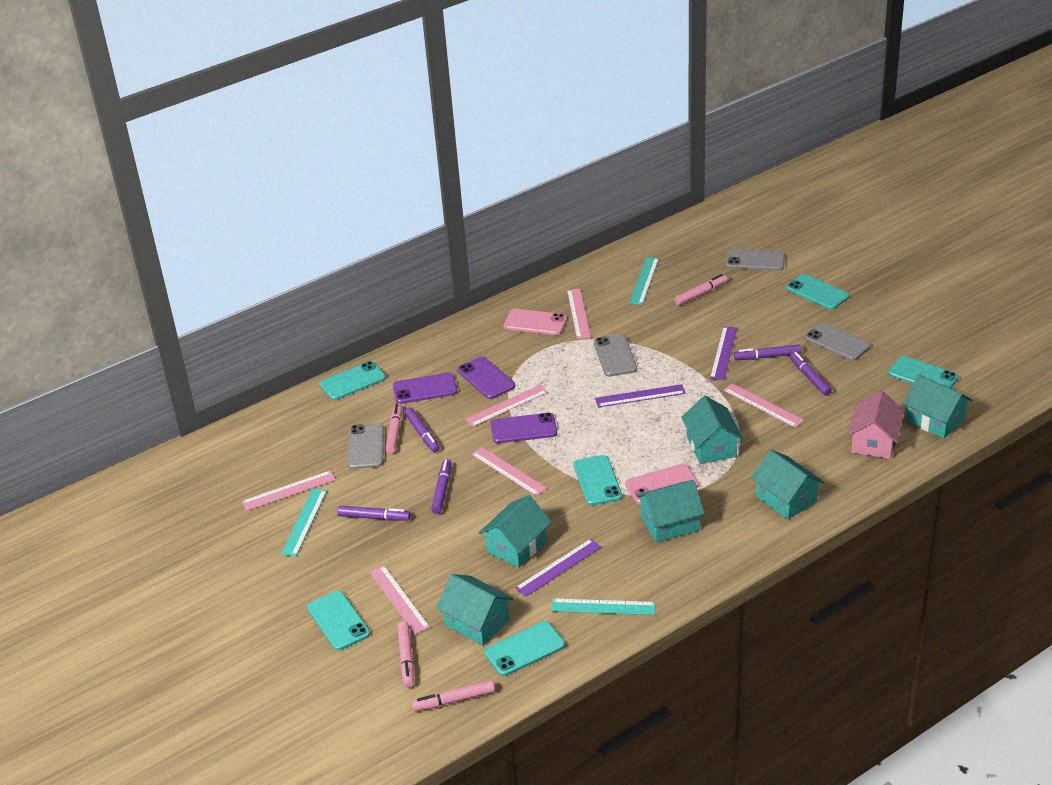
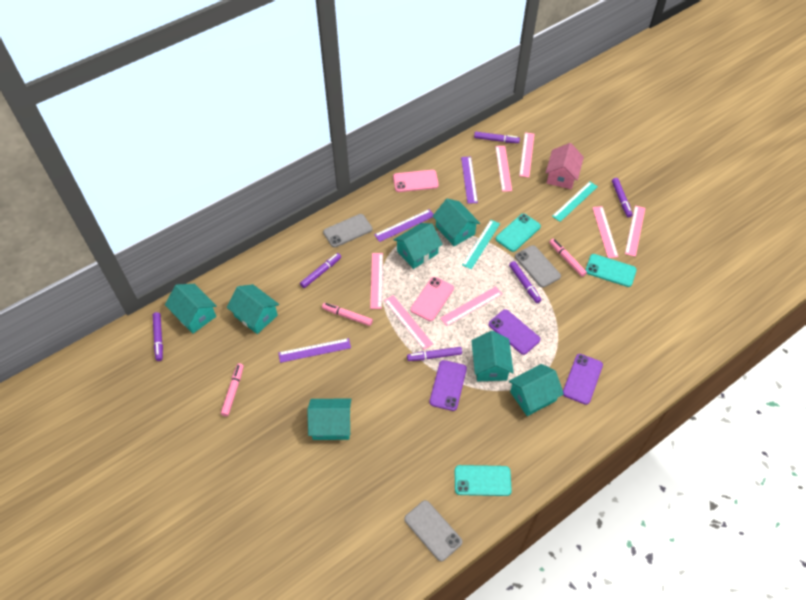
grey phone: [347,423,384,469] [594,334,637,376] [726,249,785,271] [804,322,871,361] = 4 -> [323,214,372,248] [404,500,462,561] [515,245,561,288] = 3
pink marker: [385,403,402,454] [397,621,414,688] [412,680,495,711] [674,274,728,305] = 4 -> [221,363,244,416] [322,303,373,326] [549,239,587,277] = 3
pink ruler: [242,471,336,511] [370,565,430,634] [465,385,548,427] [471,447,547,496] [567,289,591,339] [723,383,804,428] = 6 -> [370,253,383,309] [384,295,433,350] [440,286,502,326] [495,146,512,192] [519,132,534,177] [592,206,618,258] [625,206,645,257] = 7
purple marker: [337,506,411,521] [404,407,440,453] [431,459,451,514] [734,344,801,360] [789,352,832,396] = 5 -> [153,312,163,361] [300,253,341,288] [407,347,462,361] [474,132,520,143] [509,261,541,303] [612,178,633,218] = 6
turquoise house: [436,574,514,646] [479,495,552,568] [636,480,704,542] [681,396,743,464] [751,449,824,520] [903,374,972,439] = 6 -> [165,284,217,334] [227,284,279,334] [307,398,351,440] [393,223,443,269] [432,199,480,246] [471,331,514,381] [509,364,564,416] = 7
turquoise phone: [307,591,370,650] [320,361,386,400] [484,621,565,676] [574,455,622,505] [786,274,849,310] [888,356,959,388] = 6 -> [455,465,512,496] [496,213,541,252] [586,254,637,287] = 3
turquoise ruler: [281,489,327,556] [551,599,656,615] [629,257,659,305] = 3 -> [462,220,500,269] [552,181,598,222] = 2

